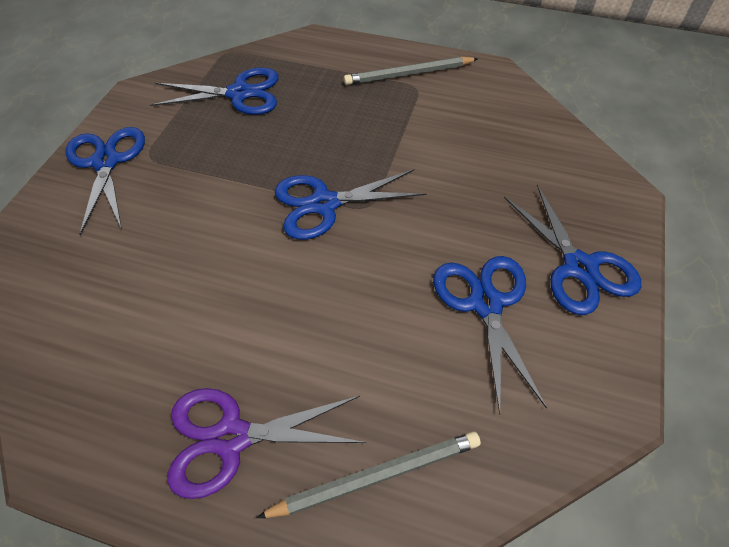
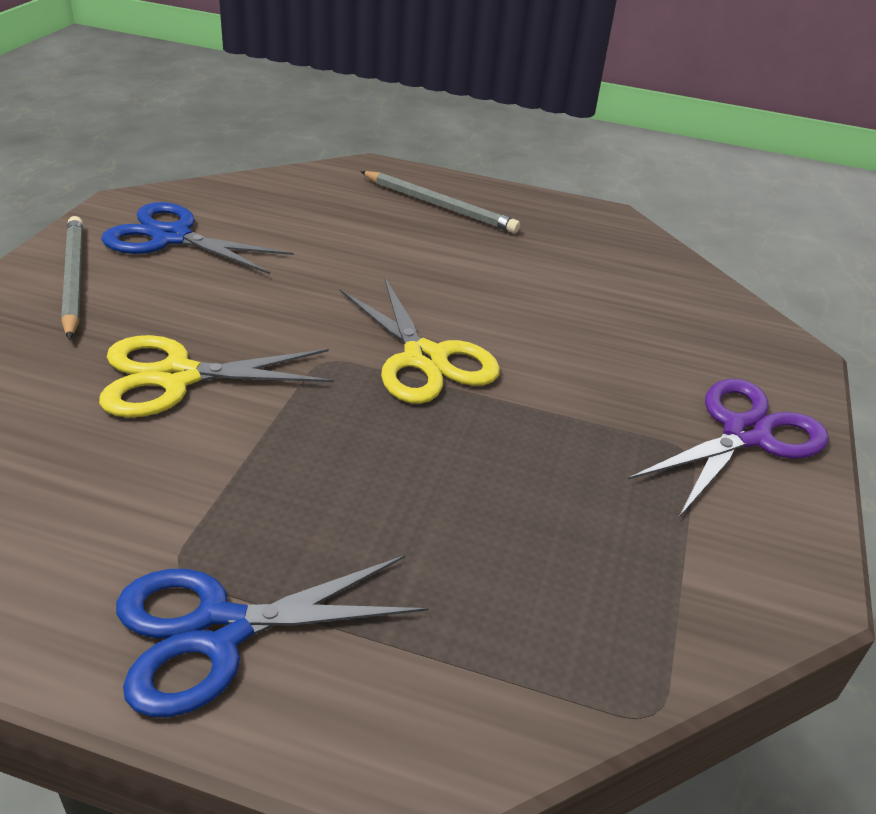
blue scissors: [65,127,145,235] [150,68,279,115] [275,169,426,240] [433,256,547,415] [504,184,641,315] = 5 -> [101,202,294,274] [116,555,428,717] = 2
yellow scissors: none = 0 -> [99,335,334,417] [340,278,500,404] = 2

